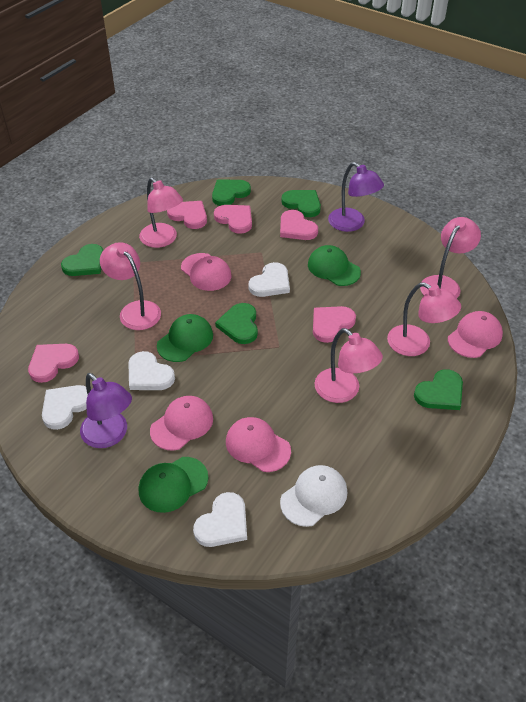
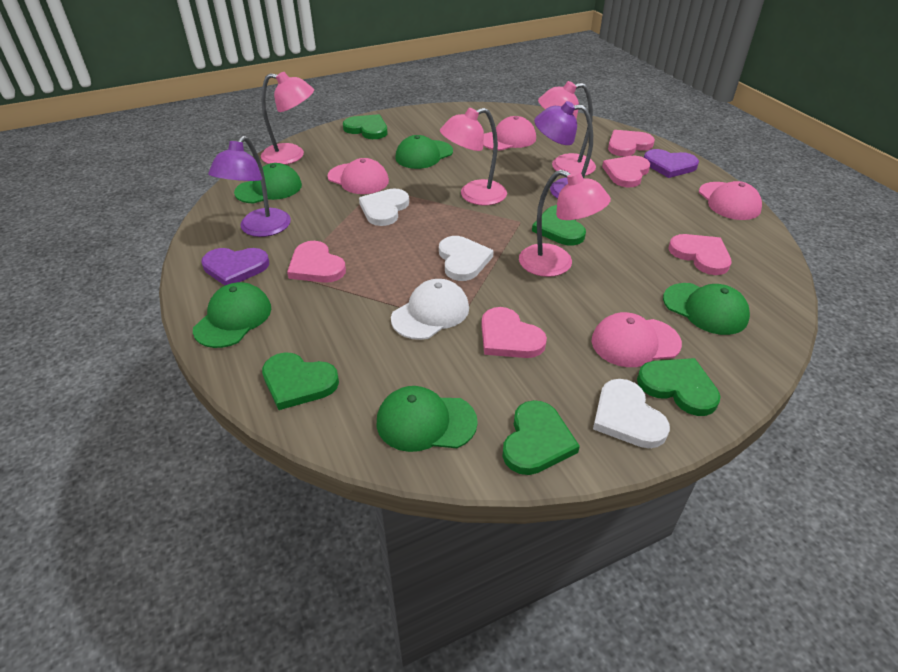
green cap: [139,457,208,513] [157,314,213,362] [308,245,361,286] = 3 -> [193,282,271,348] [234,163,302,204] [377,386,478,452] [395,135,453,169] [663,283,750,335] = 5
pink lamp: [100,242,161,330] [139,178,183,248] [314,328,383,403] [387,282,461,356] [420,217,481,298] = 5 -> [261,72,314,165] [440,108,507,205] [519,170,611,277] [538,81,596,176] = 4
purple heart: none = 0 -> [201,248,269,285] [644,149,699,178] = 2
white heart: [42,385,88,430] [128,351,175,390] [193,492,247,547] [249,262,290,297] = 4 -> [359,188,409,226] [439,236,494,281] [593,379,670,448] = 3

